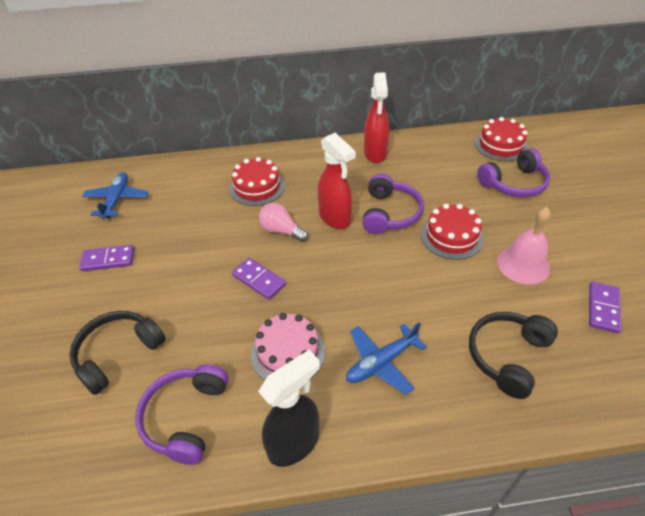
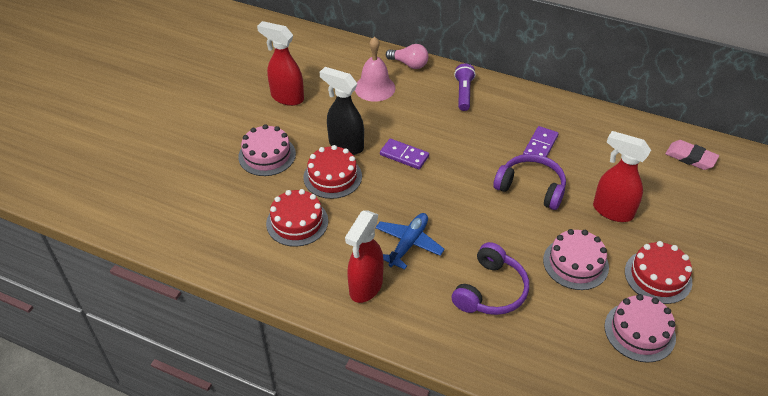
black headphones: [69,311,166,395] [469,312,558,399] = 2 -> none = 0
blue plane: [82,172,148,219] [346,322,427,395] = 2 -> [375,213,445,269] = 1
pink cake: [251,313,325,380] = 1 -> [238,124,296,176] [543,229,609,290] [604,294,676,363] = 3
pink eraser: none = 0 -> [665,140,719,170] = 1
purple domino: [79,245,134,271] [232,258,286,300] [589,282,622,333] = 3 -> [380,139,429,169] [523,126,559,157] = 2
purple flashlight: none = 0 -> [454,64,476,111] = 1
purple headphones: [135,364,229,465] [362,174,424,234] [477,148,550,197] = 3 -> [452,242,529,315] [493,154,566,210] = 2
red spray bottle: [318,133,356,229] [364,72,389,163] = 2 -> [257,21,304,106] [345,211,384,303] [593,131,651,222] = 3

